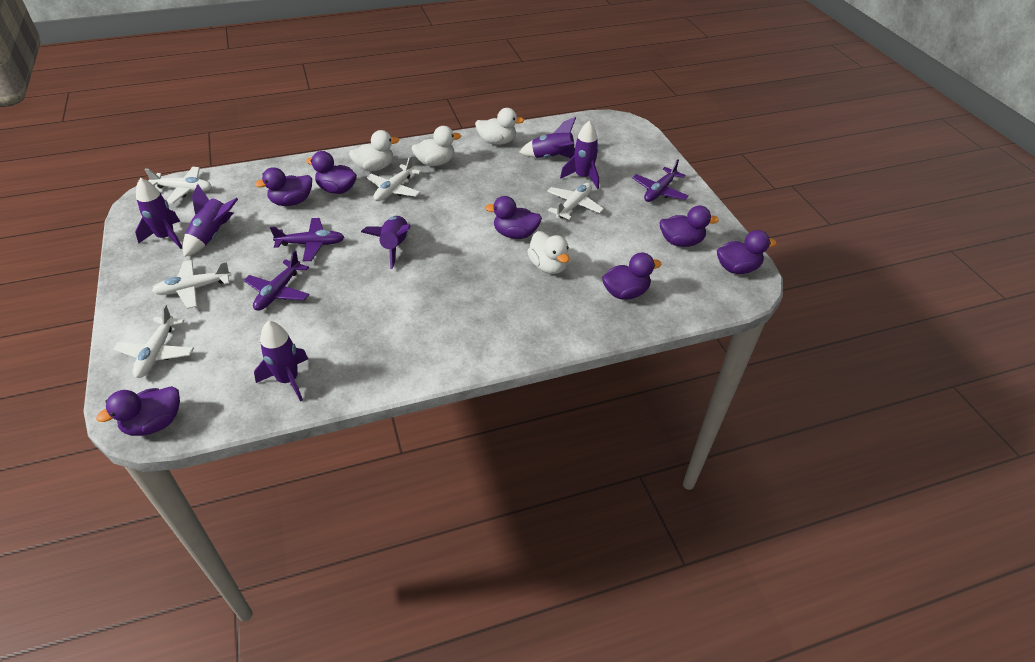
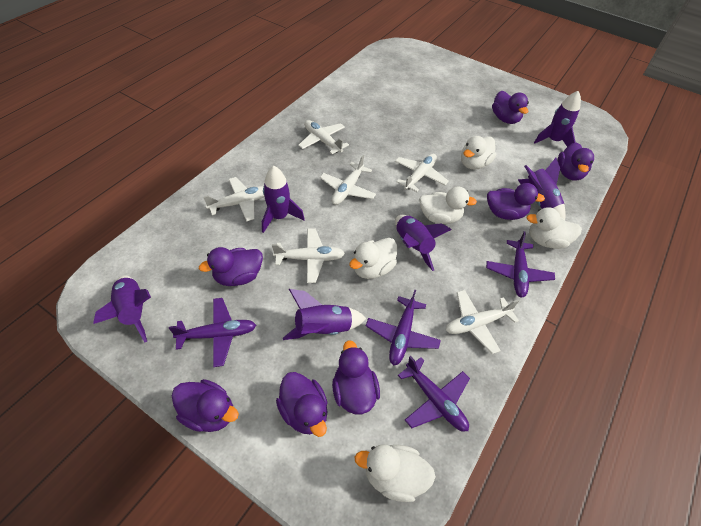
purple plane: [244,250,310,311] [270,218,344,261] [632,159,689,202] = 3 -> [169,298,256,367] [366,290,441,366] [398,356,470,432] [486,231,555,297] = 4
white duck: [349,130,399,171] [411,126,461,166] [475,108,524,145] [527,231,569,274] = 4 -> [349,238,397,279] [354,444,436,502] [419,187,477,224] [461,136,496,170] [527,207,582,249] = 5
white plane: [113,305,194,378] [144,167,212,204] [152,260,231,309] [366,156,421,201] [547,183,604,220] = 5 -> [203,177,264,221] [272,228,345,283] [298,120,349,154] [320,155,376,205] [395,154,449,192] [446,290,519,354] = 6

